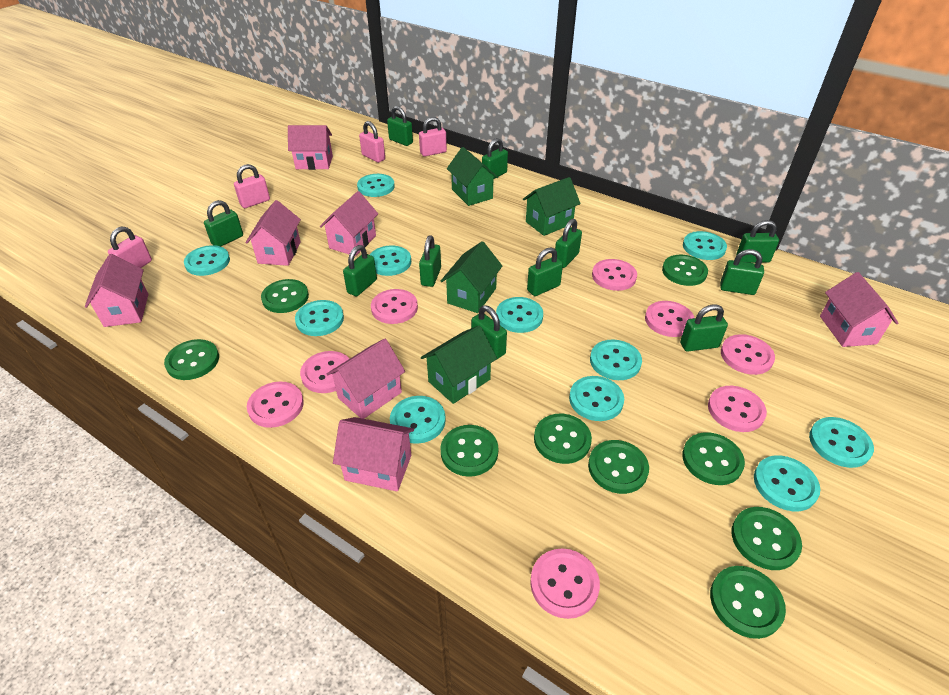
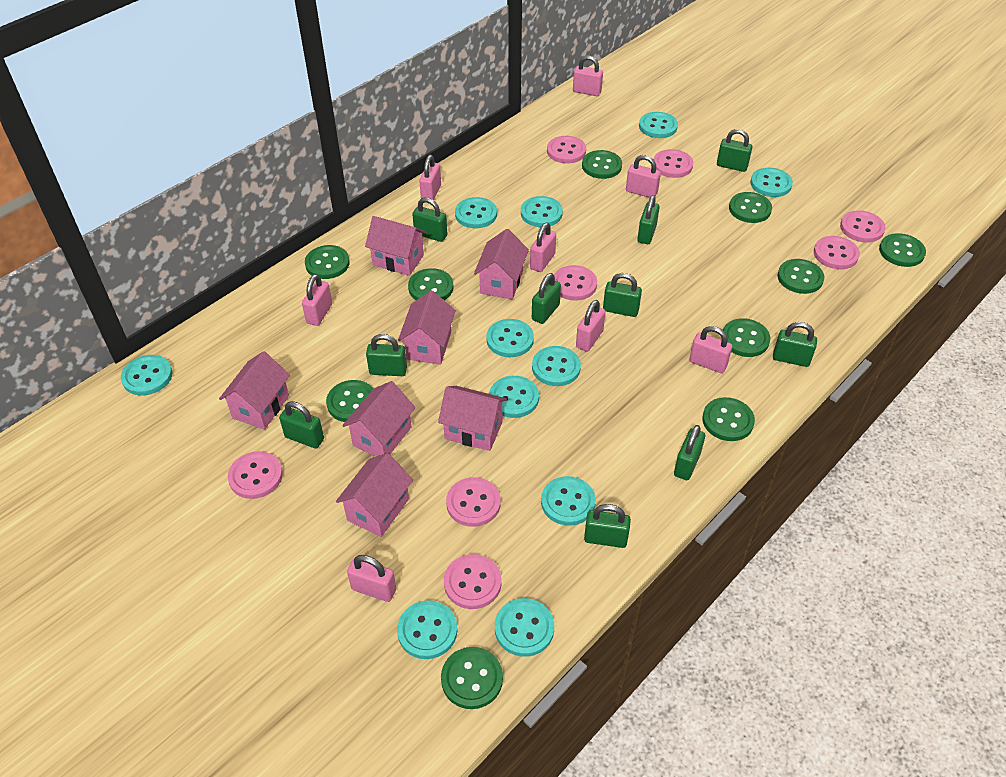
green button: [164,339,219,380] [261,279,309,313] [441,425,498,477] [534,414,592,464] [588,440,649,494] [662,255,708,286] [682,432,745,485] [710,566,786,639] [731,507,802,570] = 9 -> [305,245,350,279] [326,380,373,422] [408,268,453,300] [441,647,503,709] [582,150,622,179] [702,397,755,441] [721,318,770,357] [729,192,772,223] [778,259,824,294] [879,233,926,267] = 10
green house: [421,325,497,404] [441,241,502,313] [447,147,498,206] [523,177,581,236] = 4 -> none = 0
green padlock: [204,200,243,246] [343,245,377,296] [387,106,413,146] [419,235,441,287] [471,305,507,360] [482,138,508,179] [527,247,563,296] [555,219,582,268] [680,304,728,352] [720,249,764,295] [736,220,779,263] = 11 -> [279,401,324,448] [366,334,407,376] [412,197,447,242] [532,273,561,324] [584,504,631,548] [603,273,642,317] [637,195,660,244] [674,425,705,480] [717,129,753,172] [773,322,817,367] = 10
pink padlock: [108,227,152,268] [234,164,270,208] [359,121,385,163] [419,117,447,157] = 4 -> [302,274,332,326] [347,555,396,602] [419,155,441,200] [530,223,556,272] [573,56,603,96] [576,300,606,352] [626,155,661,198] [689,326,732,373] = 8

